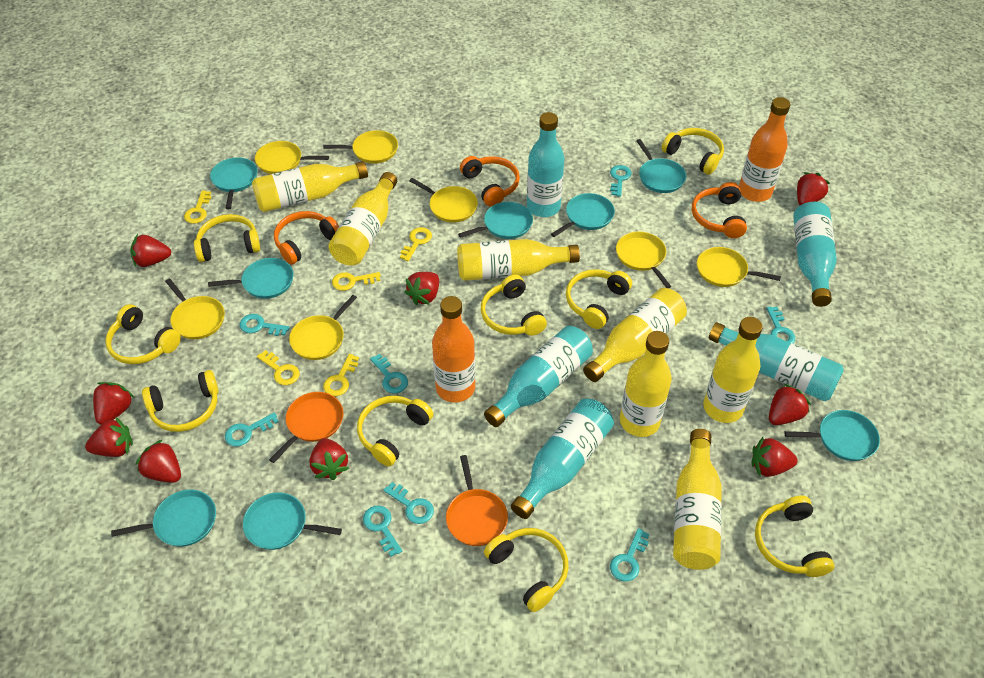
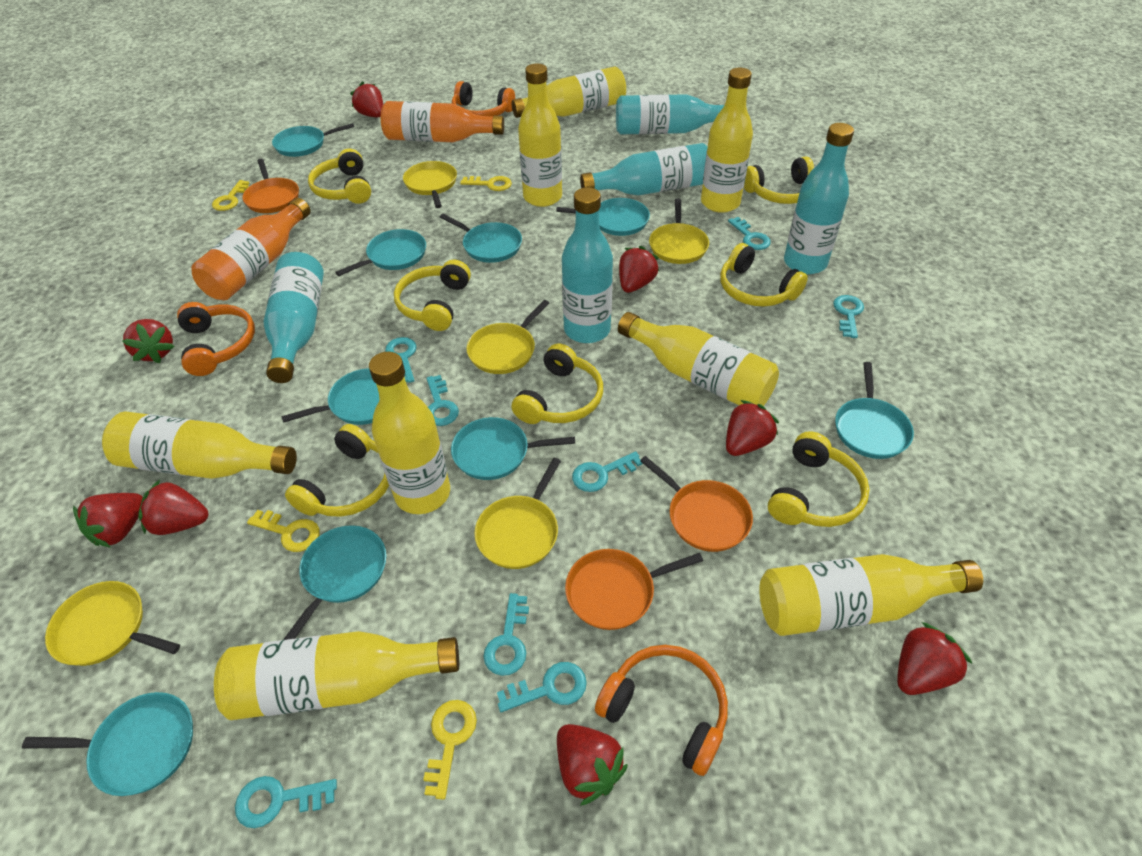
orange pan: [269,392,344,463] [446,455,508,546] = 2 -> [242,159,299,213] [565,549,703,630] [640,456,753,552] = 3
red strawberry: [85,417,133,457] [93,382,135,425] [130,234,171,267] [136,440,181,483] [310,438,349,480] [405,272,439,305] [751,437,798,477] [769,384,811,425] [797,172,830,205] = 9 -> [73,493,143,548] [122,319,175,363] [138,480,208,535] [350,82,383,117] [557,724,628,806] [619,246,659,293] [726,400,779,456] [897,622,972,695] = 8
turquoise pan: [111,490,216,547] [208,258,293,299] [210,157,258,209] [243,492,342,550] [458,202,533,239] [551,193,615,237] [636,139,686,193] [784,410,880,461] = 8 -> [22,692,193,796] [272,123,354,157] [281,368,379,425] [283,525,386,640] [335,229,426,276] [440,214,522,263] [451,417,575,480] [556,198,650,236] [835,362,914,459] = 9
yellow bottle: [252,161,368,212] [328,172,397,265] [457,239,580,281] [583,288,687,382] [620,331,672,437] [673,429,722,570] [703,317,763,423] = 7 -> [102,411,297,479] [214,631,459,720] [369,352,450,514] [512,66,626,118] [518,63,562,207] [618,312,779,406] [701,68,753,213] [759,554,983,636] = 8
yellow headphones: [105,304,181,364] [142,370,218,432] [194,214,260,262] [357,396,433,466] [481,275,547,336] [484,528,569,612] [566,269,632,329] [662,128,724,175] [755,496,834,577] = 9 -> [285,424,389,517] [308,148,371,204] [394,260,471,331] [512,343,603,424] [720,243,808,307] [744,156,814,204] [768,431,869,527] = 7
yellow key: [184,191,211,224] [257,350,300,385] [323,354,359,396] [332,272,381,291] [400,227,432,261] = 5 -> [212,180,250,211] [247,510,320,552] [423,700,477,800] [460,176,512,191] = 4
yellow pan: [165,278,225,339] [255,141,329,174] [289,295,357,360] [323,130,398,163] [409,178,478,223] [616,232,671,288] [697,247,781,287] = 7 -> [45,581,180,666] [403,161,457,208] [466,300,549,374] [474,458,561,569] [649,198,709,264] = 5

